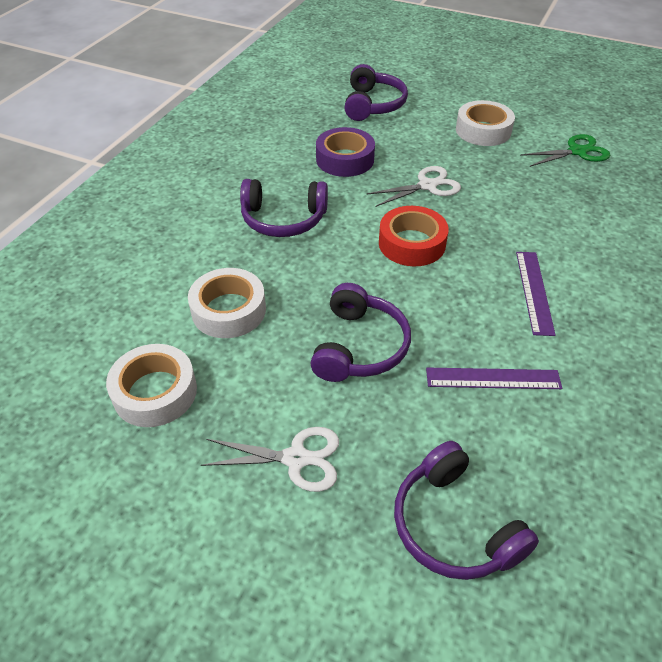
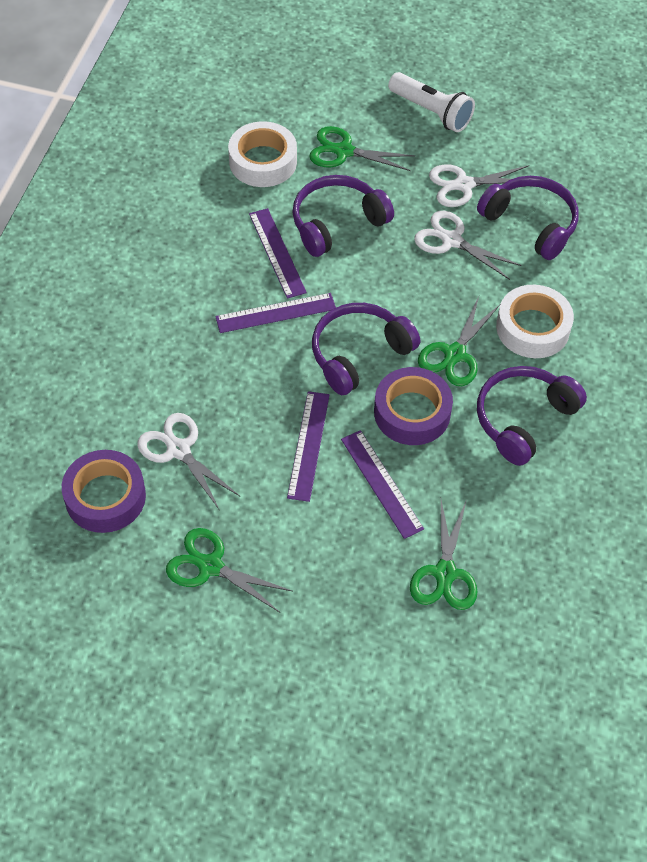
green scissors: [520,134,610,167] = 1 -> [166,528,292,612] [309,126,415,171] [410,500,478,610] [418,297,500,386] = 4
purple ruler: [426,368,562,389] [516,252,556,336] = 2 -> [215,293,336,333] [249,208,307,299] [287,391,329,502] [341,430,424,539] = 4
purple tape: [316,127,375,177] = 1 -> [62,450,146,533] [374,367,453,445] = 2
red tape: [379,206,449,266] = 1 -> none = 0
white flashlight: none = 0 -> [388,72,475,132] = 1
white scissors: [201,427,339,492] [366,166,461,207] = 2 -> [137,413,240,509] [414,211,522,280] [429,164,530,207] = 3
white tape: [106,344,197,427] [188,268,266,338] [456,100,515,146] = 3 -> [228,121,297,187] [496,285,574,358] = 2

